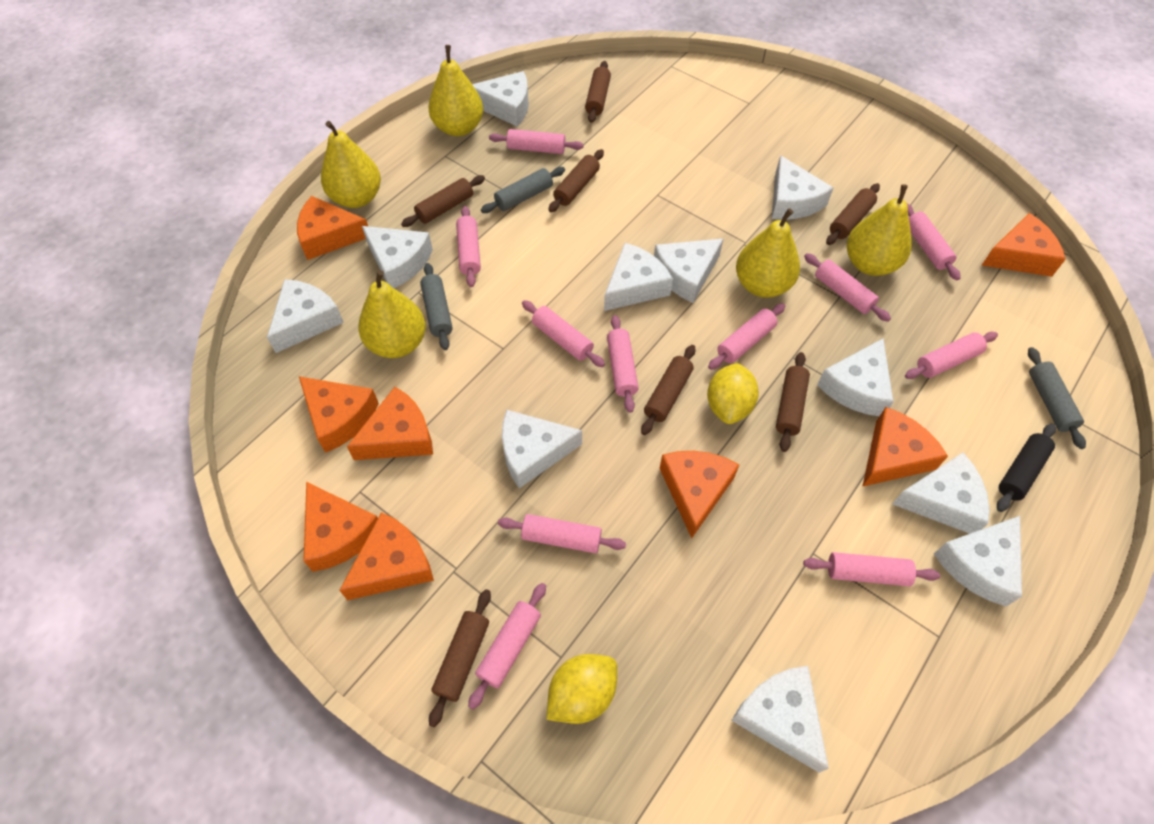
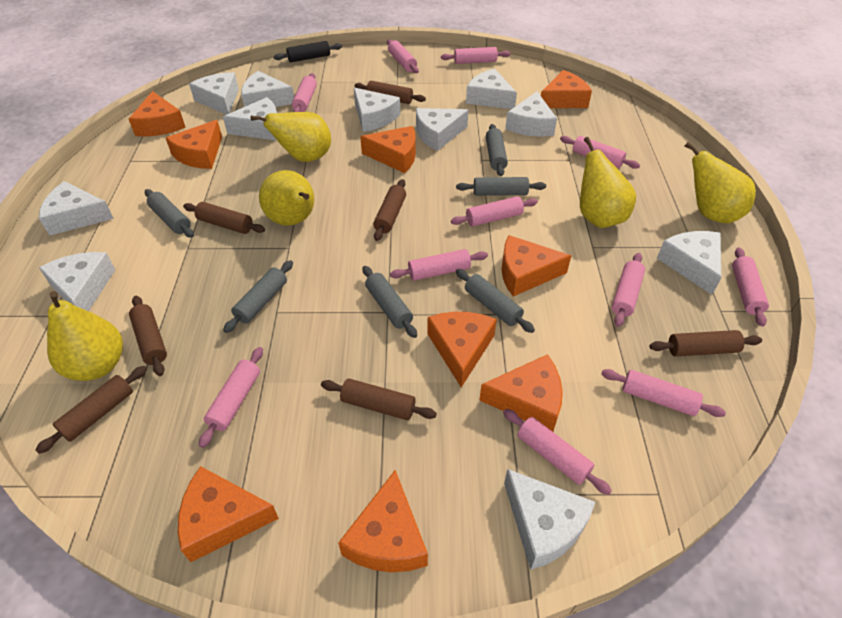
grey rolling pin: [420,263,453,350] [481,167,565,213] [1028,347,1086,449] = 3 -> [145,189,194,238] [223,260,293,333] [362,266,417,338] [456,177,546,196] [456,269,535,333] [486,124,508,176] = 6
orange cheese: [297,196,368,260] [299,376,379,453] [303,482,378,572] [339,512,434,600] [347,387,433,460] [660,451,739,538] [862,407,948,487] [981,213,1066,277] = 8 -> [129,91,186,136] [166,120,222,169] [178,466,279,562] [338,470,428,572] [360,126,416,173] [427,312,497,387] [479,354,563,432] [501,235,571,296] [541,70,592,108] = 9
yellow lemon: [547,654,617,724] [707,363,759,424] = 2 -> none = 0

